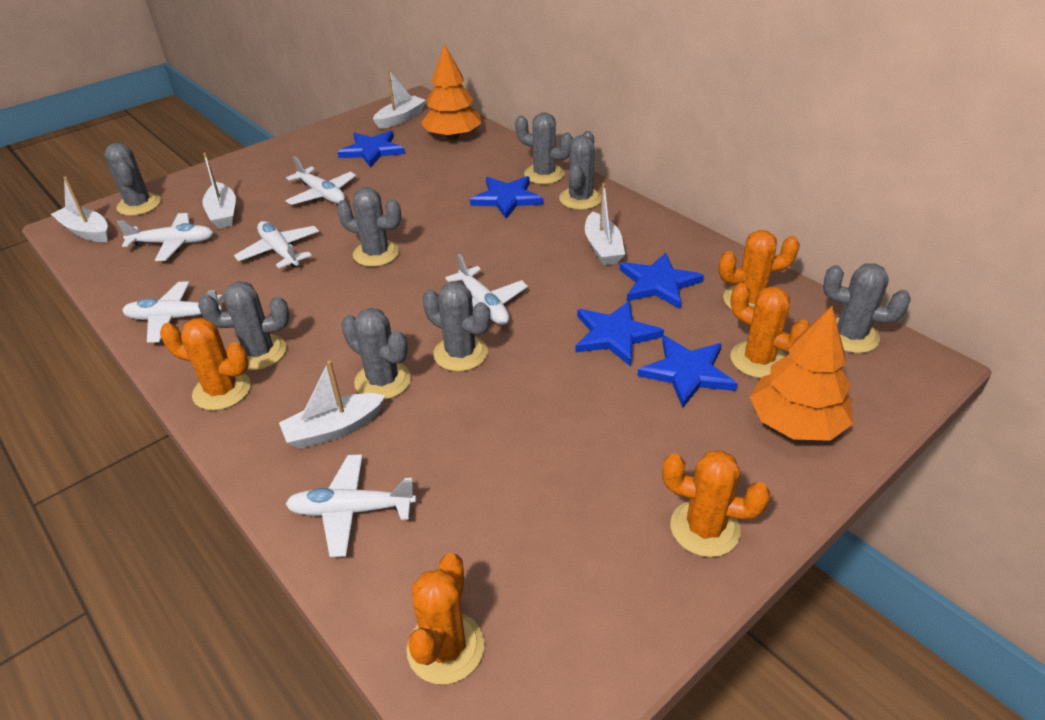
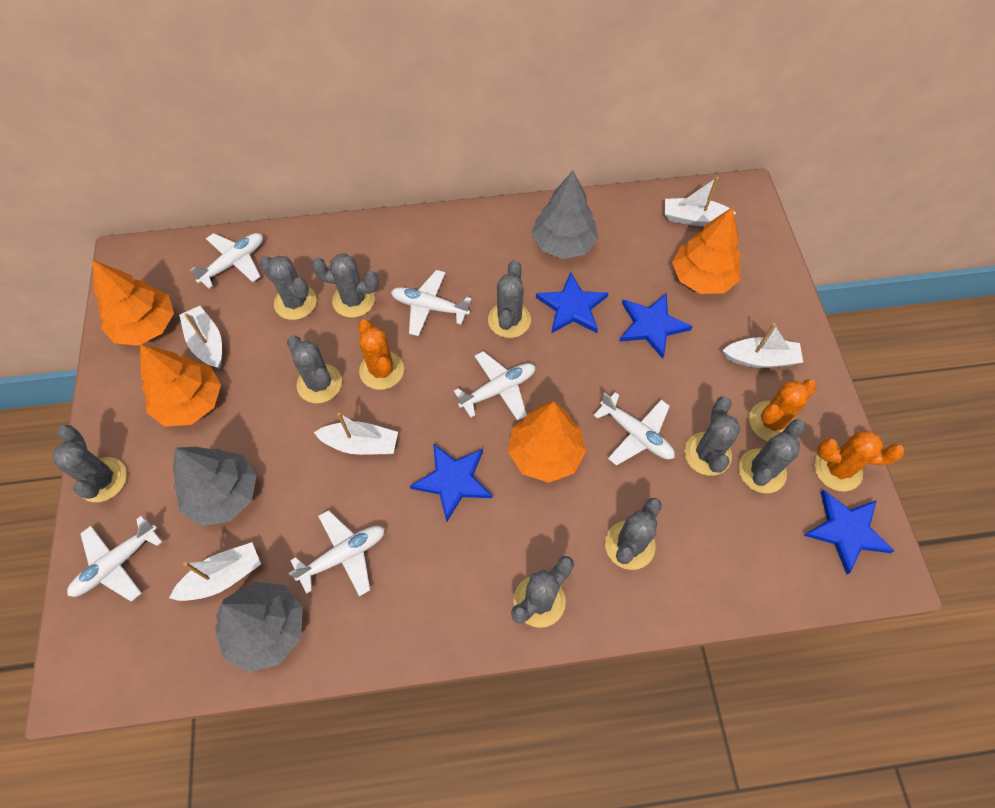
blue star: [338,131,405,167] [470,176,543,219] [575,301,664,367] [620,252,704,309] [637,336,738,408] = 5 -> [410,443,492,522] [536,272,608,334] [619,293,693,359] [803,490,894,574] = 4
grey cactus: [104,142,161,216] [198,281,289,370] [337,187,401,267] [341,308,411,400] [423,281,490,371] [515,112,573,184] [559,131,601,210] [823,263,911,353] = 8 -> [52,425,127,502] [259,256,317,320] [287,336,342,403] [311,253,379,318] [488,260,531,338] [511,556,574,628] [605,498,662,570] [684,396,741,476] [738,419,806,493] = 9
grey tree: none = 0 -> [173,447,256,526] [215,582,303,672] [531,171,598,259] = 3
orange cactus: [160,318,251,410] [407,553,484,685] [662,450,770,557] [719,230,800,310] [730,283,810,378] = 5 -> [358,319,404,390] [749,379,817,441] [814,430,904,491] = 3
orange tree: [421,43,481,140] [750,306,853,441] = 2 -> [92,260,174,346] [140,344,221,427] [508,401,586,483] [672,207,741,294] = 4

